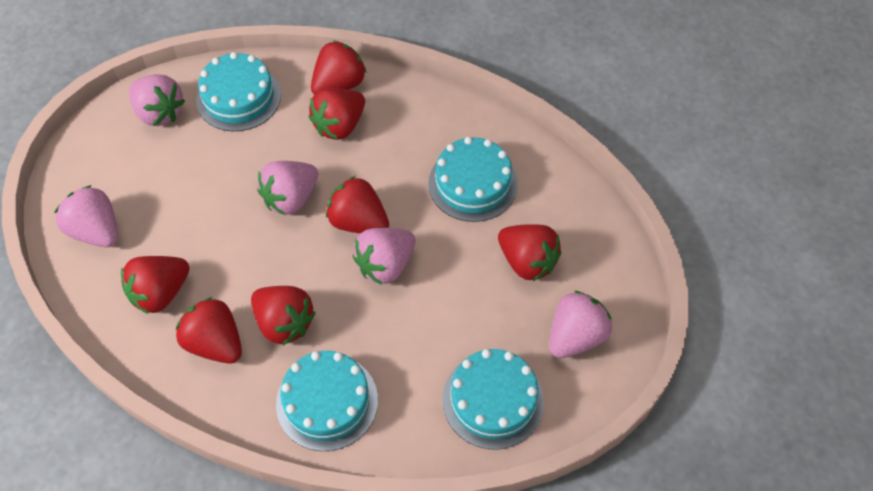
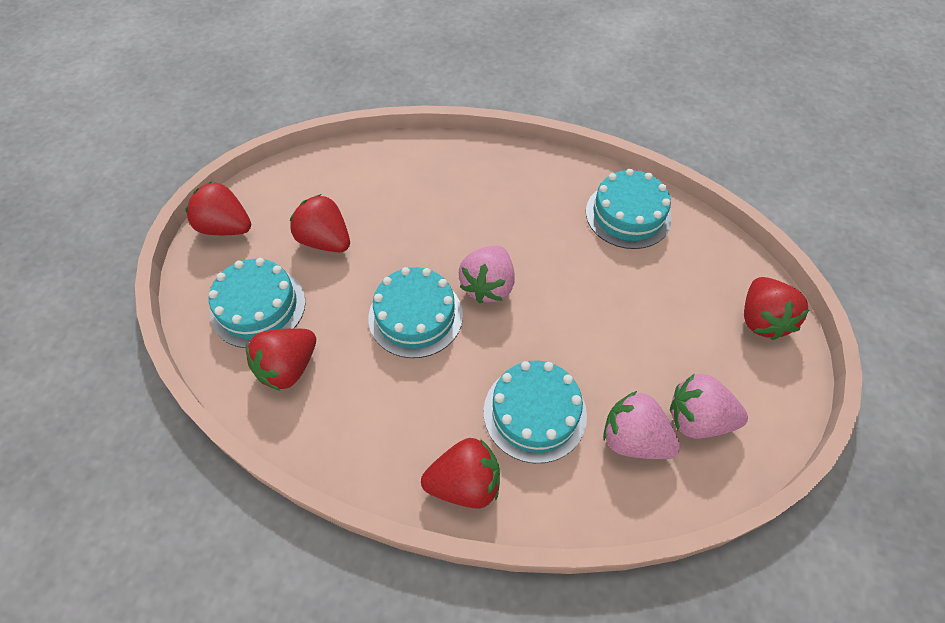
pink strawberry: [54,185,118,247] [129,74,185,126] [257,161,318,215] [353,228,415,285] [549,291,612,358] = 5 -> [459,246,515,303] [603,391,680,459] [670,374,748,439] = 3
red strawberry: [121,256,190,314] [176,297,242,364] [251,286,316,345] [309,88,365,140] [311,40,367,95] [326,176,389,234] [498,224,561,281] = 7 -> [185,181,251,235] [246,328,316,391] [290,194,350,252] [421,438,500,509] [744,277,809,340] = 5

